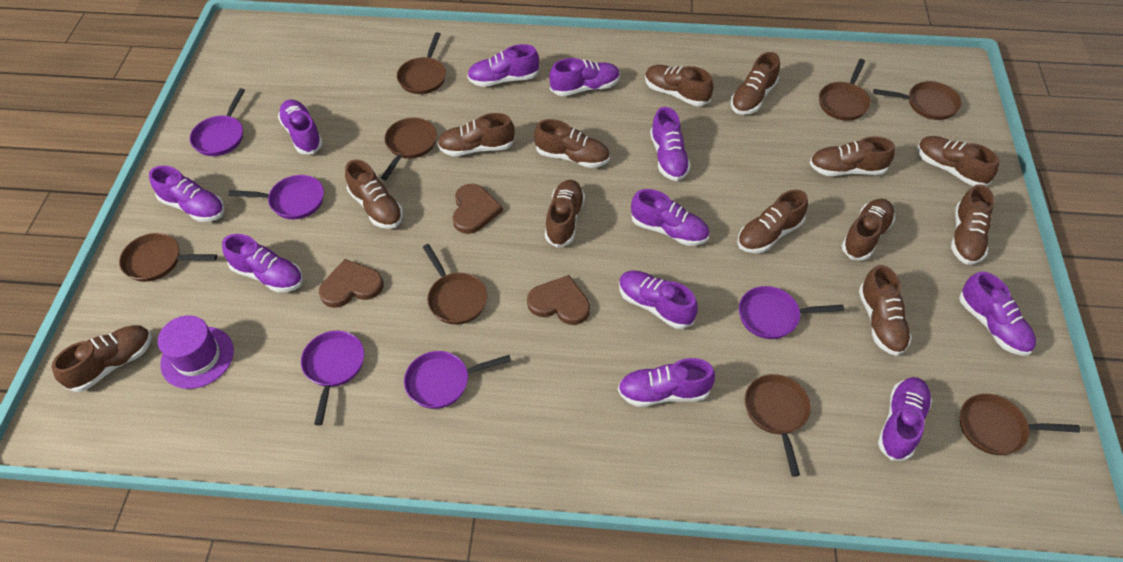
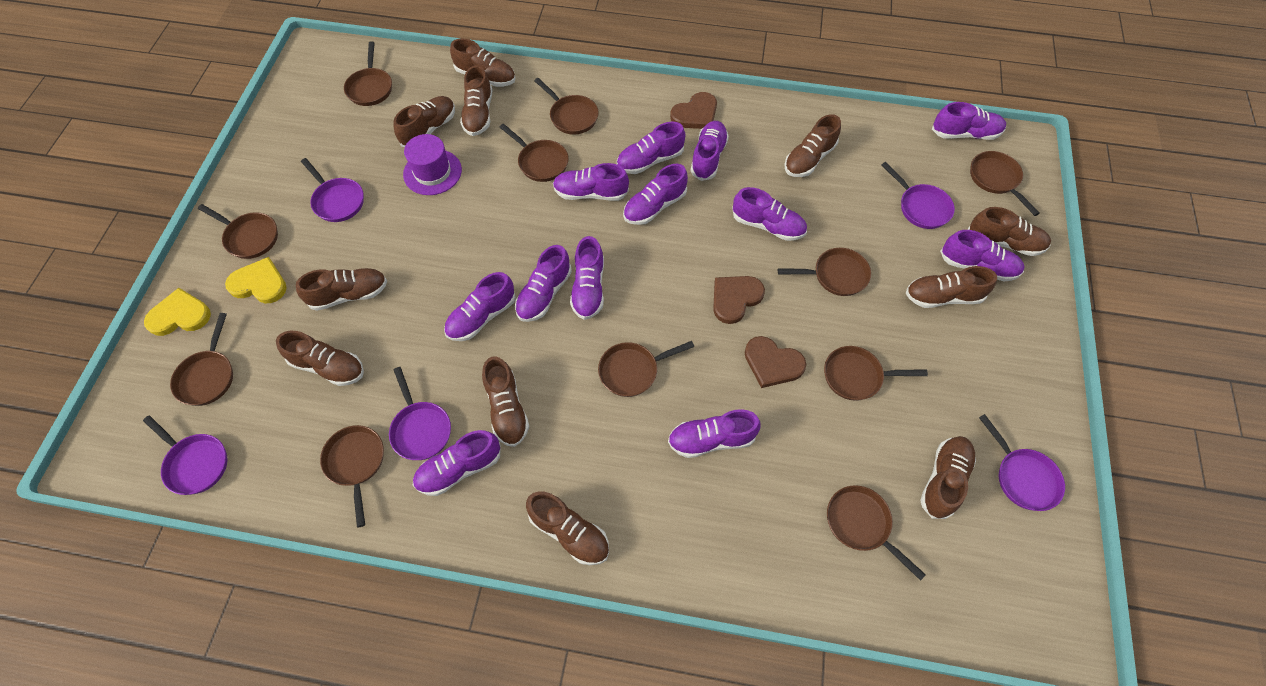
brown pan: [119,233,217,282] [381,118,437,180] [397,32,446,94] [423,244,488,325] [745,374,811,477] [819,59,871,121] [873,81,962,120] [960,394,1080,455] = 8 -> [170,313,233,406] [198,204,278,259] [320,425,384,528] [344,41,392,106] [499,124,569,182] [534,78,599,135] [598,341,694,397] [778,248,871,296] [824,346,928,401] [827,485,926,581] [970,151,1040,216] = 11
brown shoe: [51,325,152,392] [345,160,403,229] [437,113,515,156] [534,119,610,168] [545,180,585,247] [645,65,714,106] [731,52,780,115] [737,189,808,253] [810,136,895,176] [842,199,895,260] [859,265,912,356] [917,136,999,186] [951,184,994,265] = 13 -> [276,331,364,386] [296,268,387,311] [394,96,455,147] [450,38,515,87] [460,65,492,136] [482,356,529,447] [526,491,609,565] [784,114,841,177] [906,266,997,308] [920,436,976,519] [967,207,1051,256] = 11
purple shoe: [149,166,224,222] [222,234,303,292] [278,99,323,154] [467,44,539,87] [549,58,620,96] [618,358,715,407] [619,271,698,329] [631,189,709,246] [650,107,691,181] [878,377,932,461] [959,271,1036,356] = 11 -> [413,430,501,496] [444,272,516,341] [515,245,572,322] [553,163,629,201] [570,236,604,320] [617,122,685,174] [623,164,688,225] [668,409,760,458] [691,121,729,181] [732,187,807,241] [932,102,1006,140] [940,230,1024,282] = 12
yellow heart: none = 0 -> [144,288,211,336] [225,257,287,303] = 2

